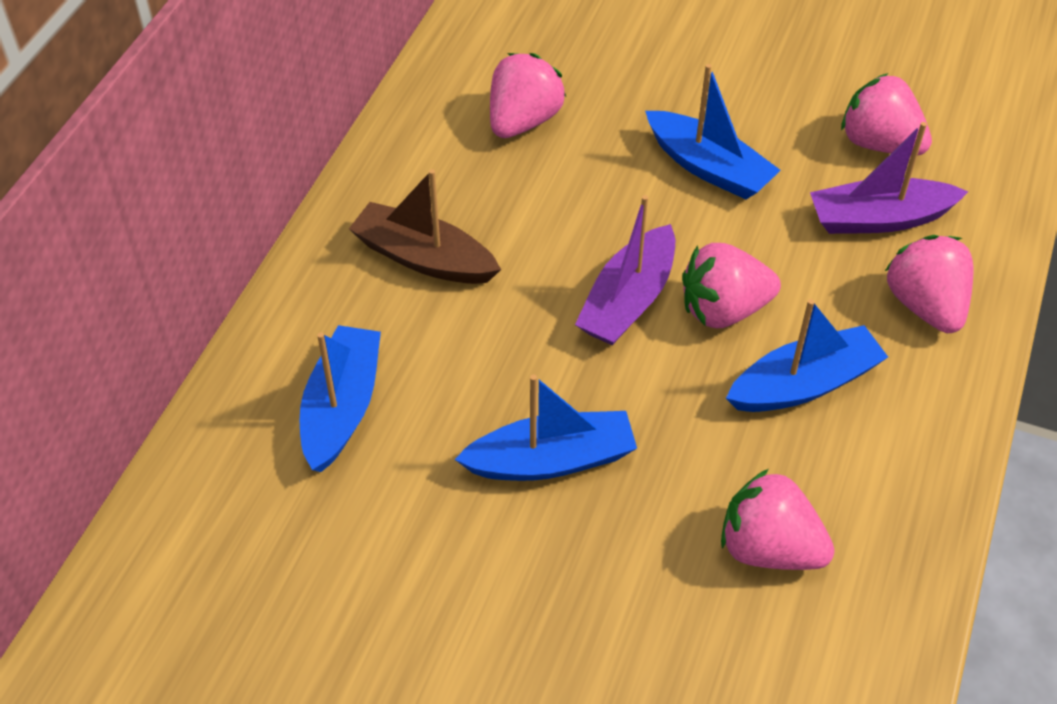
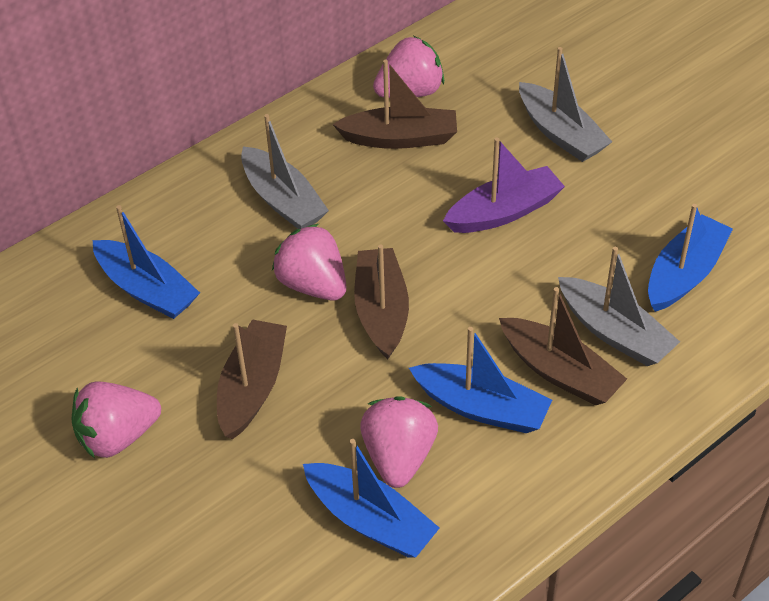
brown boat: [349,169,501,284] = 1 -> [217,319,287,439] [332,60,457,149] [354,245,409,359] [499,287,627,405] = 4
grey boat: none = 0 -> [241,114,329,229] [519,47,612,162] [558,247,680,366] = 3
pink strawberry: [490,53,566,138] [682,243,781,328] [721,469,835,570] [841,73,932,155] [885,235,973,333] = 5 -> [72,381,161,458] [272,224,346,301] [360,396,438,488] [373,36,444,98] = 4
purple boat: [575,195,675,345] [810,122,968,234] = 2 -> [443,138,565,233] = 1

